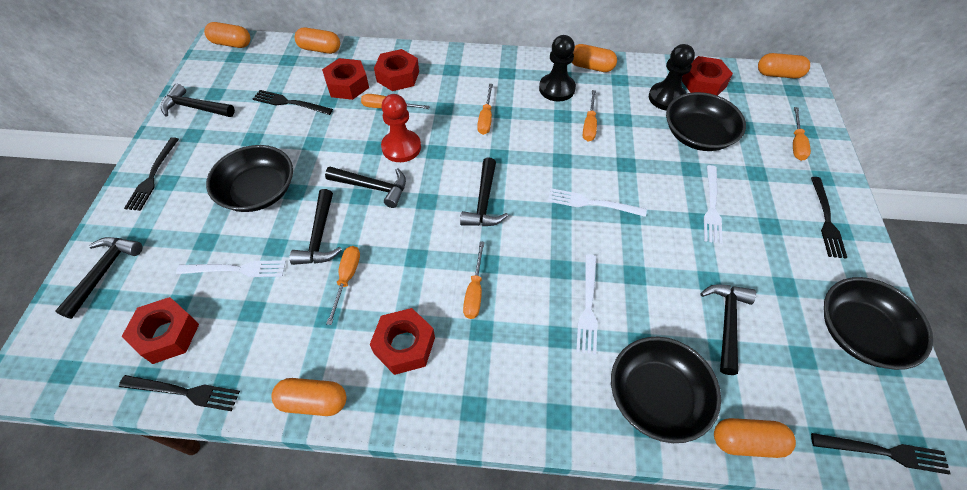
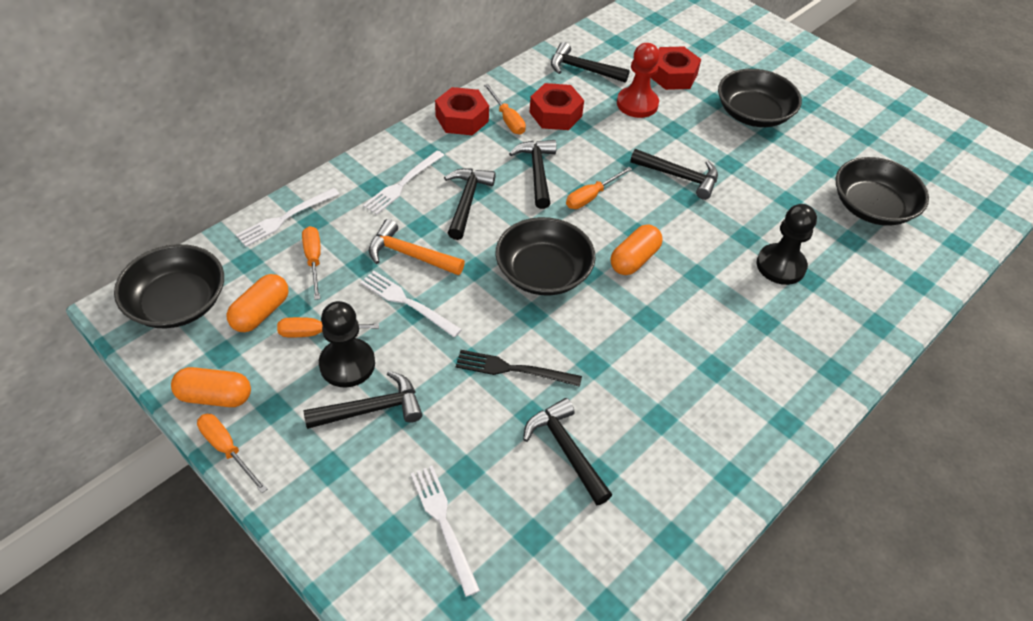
black fork: [119,375,240,411] [124,137,179,211] [253,90,333,115] [811,177,847,259] [811,433,951,474] = 5 -> [456,350,582,387] = 1
orange capsule: [204,22,250,48] [271,378,346,416] [295,27,340,54] [572,44,617,72] [714,418,796,458] [758,53,810,79] = 6 -> [171,367,251,407] [227,274,289,332] [611,225,663,275] = 3
orange hammer: none = 0 -> [369,219,465,275] = 1
orange screwdriver: [326,246,360,325] [361,94,430,109] [463,241,485,319] [477,84,493,135] [583,90,597,142] [793,107,811,161] = 6 -> [197,414,267,493] [277,317,379,337] [302,226,321,300] [484,84,526,134] [566,167,632,209] = 5
red nut: [122,297,199,364] [322,58,369,100] [370,308,435,375] [374,49,419,91] [682,56,733,96] = 5 -> [435,87,489,135] [530,83,584,130] [650,46,701,90] = 3

